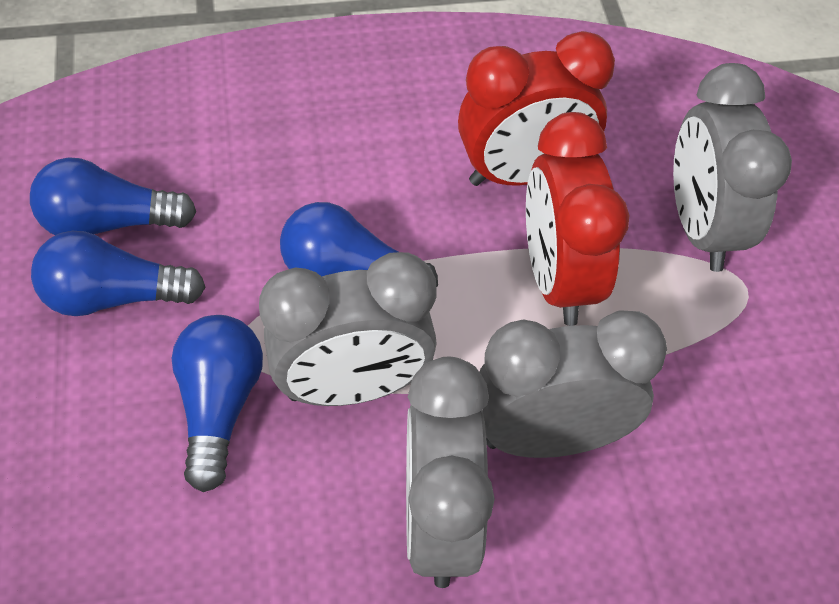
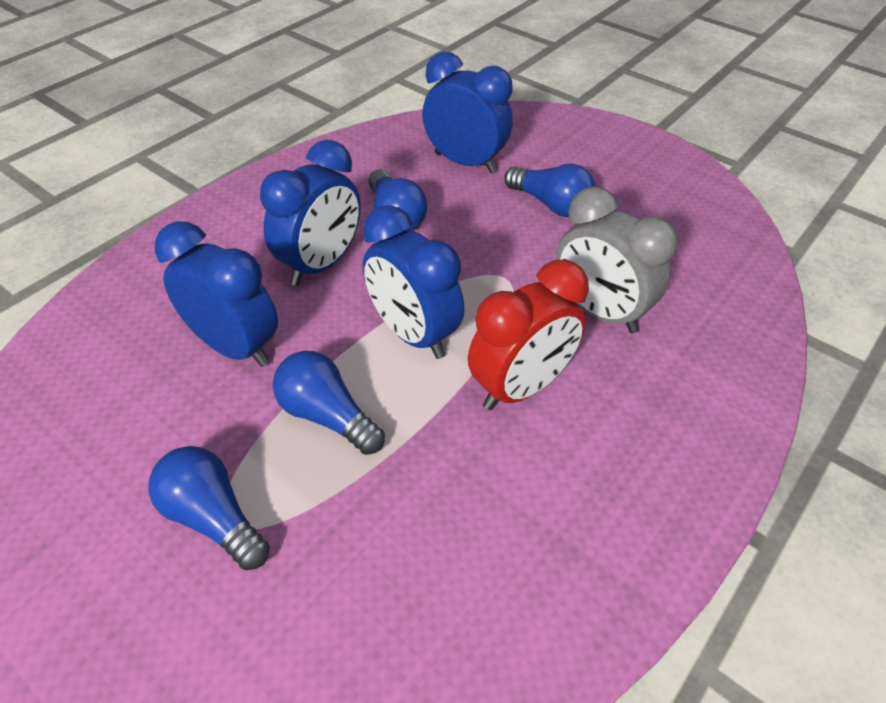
blue clock: none = 0 -> [155,221,278,367] [260,140,361,286] [363,205,464,359] [422,52,512,173] = 4
grey clock: [259,252,437,406] [406,356,495,588] [480,310,667,458] [673,63,792,272] = 4 -> [556,186,678,334] = 1
red clock: [458,31,615,186] [526,112,630,326] = 2 -> [468,260,589,410] = 1

